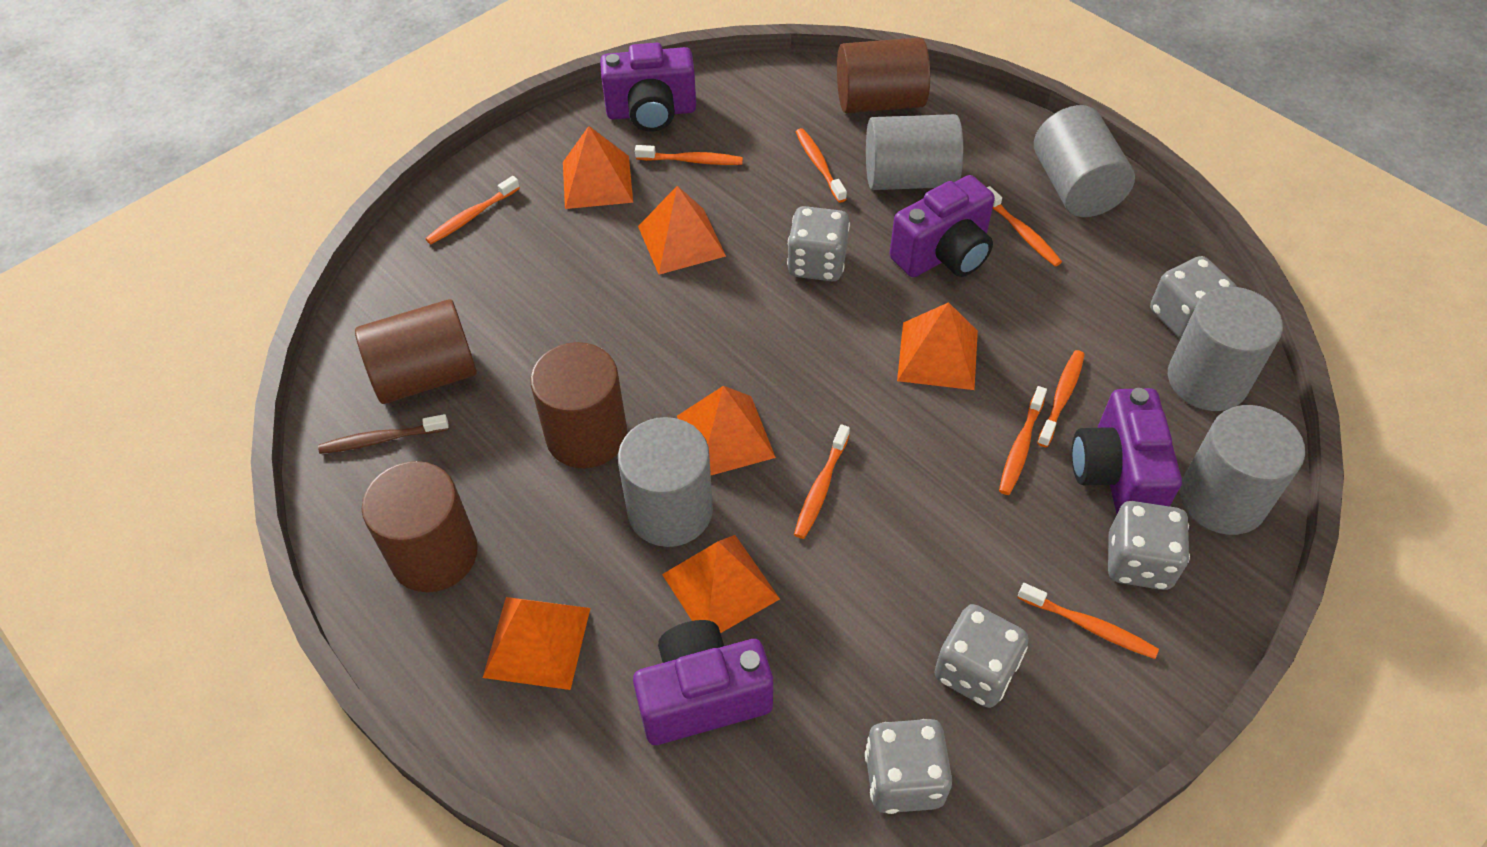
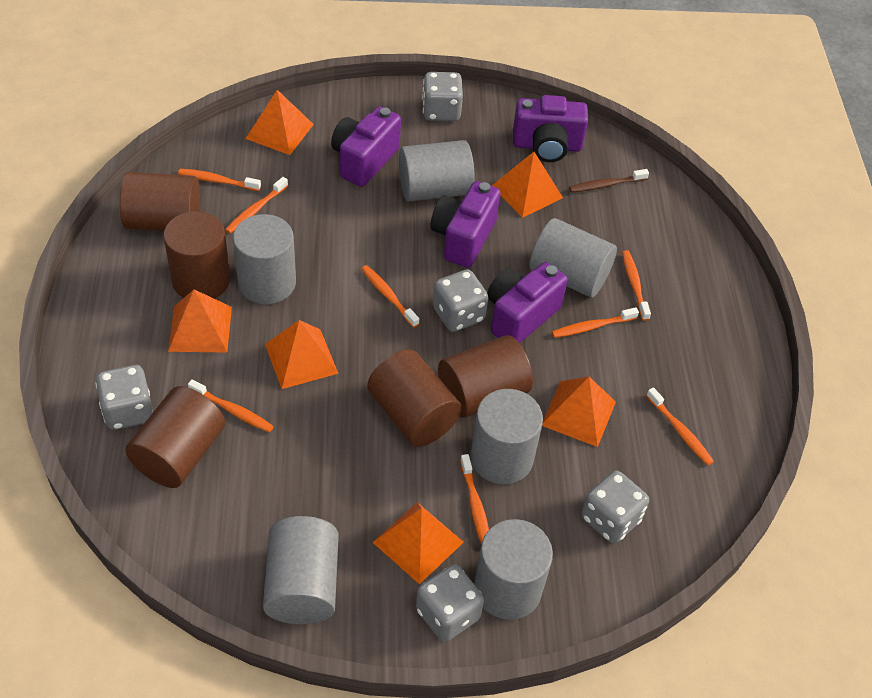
brown cylinder: [355,299,477,404] [362,461,478,592] [530,342,627,468] [837,37,930,113] = 4 -> [120,172,200,231] [125,386,225,488] [163,211,230,299] [367,349,462,447] [438,335,533,418] = 5
grey cylinder: [618,417,713,547] [866,114,963,190] [1034,105,1135,217] [1168,287,1283,411] [1180,405,1305,535] = 5 -> [233,214,296,304] [263,516,339,624] [399,140,475,201] [470,389,543,484] [474,519,553,620] [530,218,617,298] = 6

